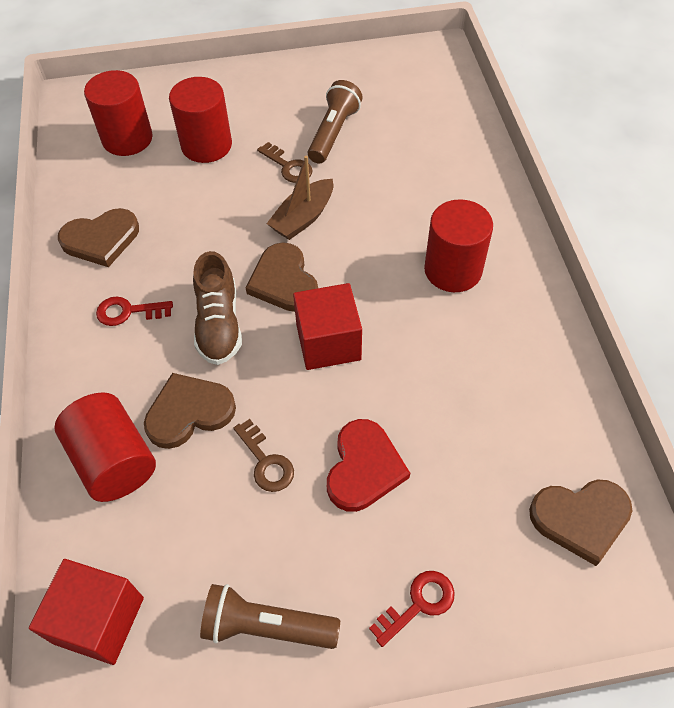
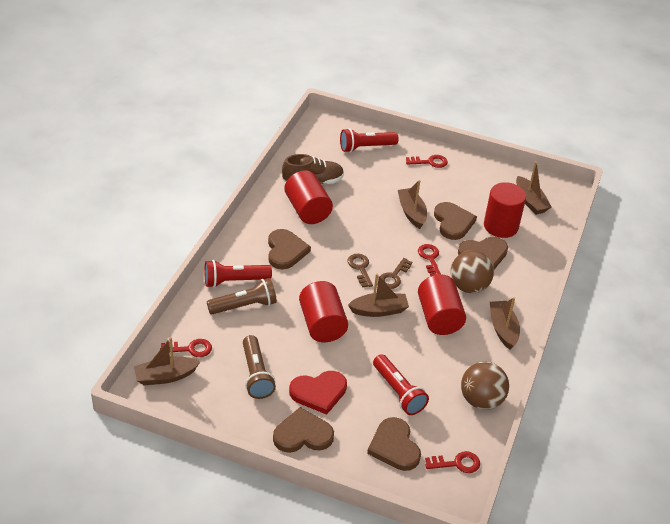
brown ball: none = 0 -> [451,250,494,293] [461,362,509,410] = 2
brown boat: [266,155,333,240] = 1 -> [134,337,200,385] [348,273,409,317] [398,180,427,229] [490,297,520,350] [516,161,551,215] = 5
brown heart: [58,208,139,267] [144,373,236,449] [246,243,318,312] [529,480,633,566] = 4 -> [268,229,311,269] [273,407,334,453] [367,417,421,471] [434,202,477,240] [458,237,508,270] = 5
red cube: [29,559,144,665] [293,283,362,370] = 2 -> none = 0
red flashlight: none = 0 -> [204,260,272,288] [340,128,399,153] [373,354,429,415] = 3
red key: [96,297,173,326] [369,571,455,647] = 2 -> [160,339,212,357] [406,155,448,168] [418,244,441,276] [425,451,480,473] = 4

